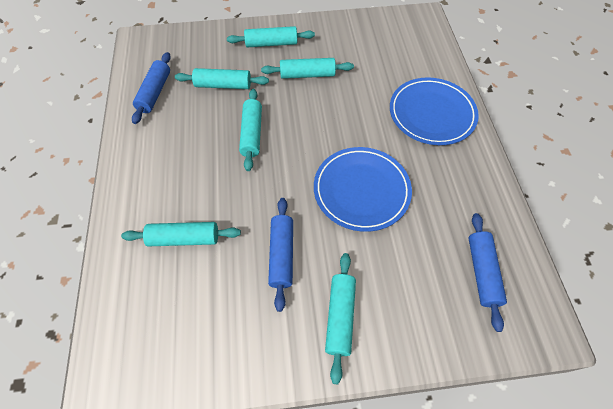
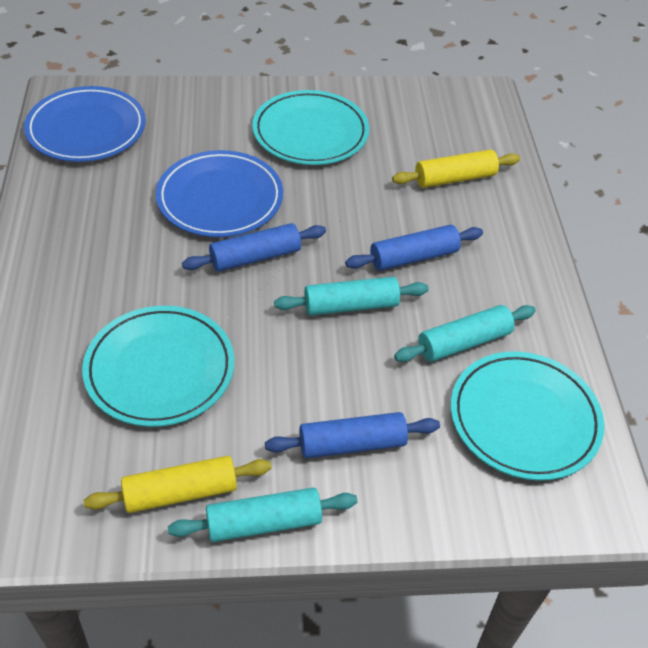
turquoise plate: none = 0 -> [82,306,234,427] [252,90,369,165] [451,352,604,481] = 3
turquoise rolling pin: [121,222,241,246] [175,68,269,89] [227,26,315,48] [239,89,262,171] [261,58,354,79] [325,253,356,384] = 6 -> [168,488,357,542] [274,277,429,316] [394,305,536,362] = 3
yellow rolling pin: none = 0 -> [84,456,271,513] [392,150,520,188] = 2

